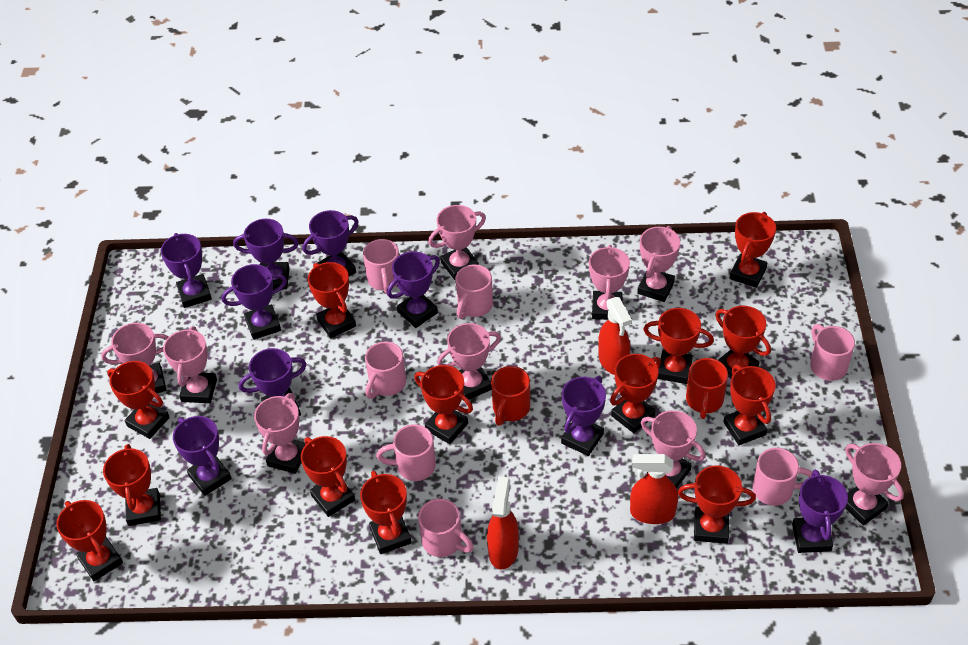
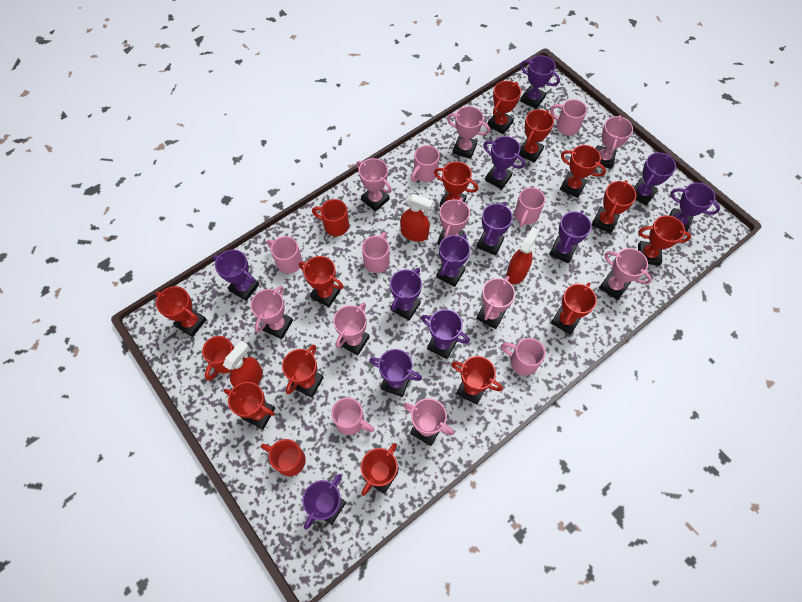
purple trophy: [161,233,212,308] [173,416,232,496] [221,264,287,340] [233,219,299,290] [239,348,307,416] [302,210,359,276] [387,251,440,328] [561,376,606,456] [792,470,848,553] = 9 -> [213,249,259,301] [302,474,346,530] [369,349,422,397] [390,268,422,320] [421,309,470,359] [436,234,470,287] [477,202,513,255] [484,136,525,189] [520,55,560,109] [549,210,592,263] [634,152,676,206] [669,182,720,235] = 12
red mug: [491,366,530,426] [686,358,728,419] = 2 -> [202,336,235,381] [261,439,306,476] [312,199,349,236] = 3

